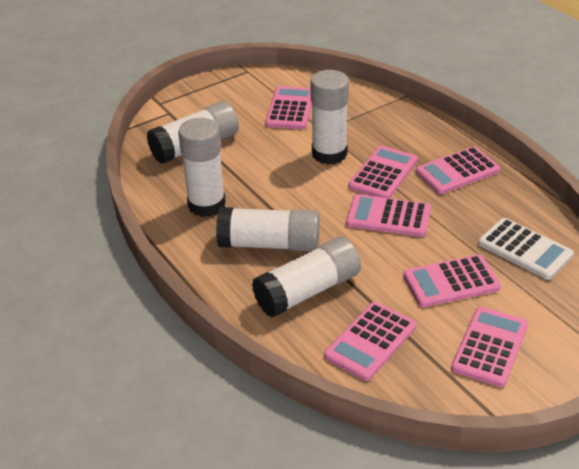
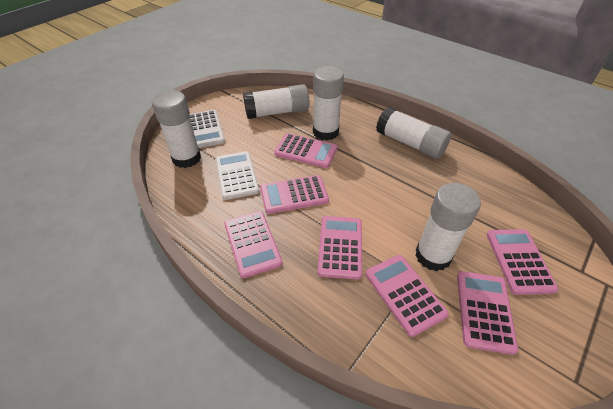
white calculator: [478,218,574,280] = 1 -> [189,110,225,148] [215,151,259,200] = 2

